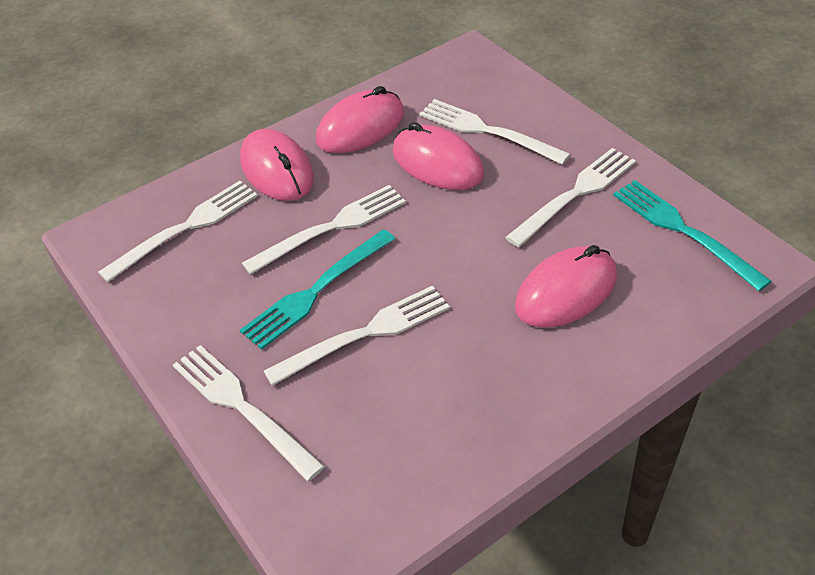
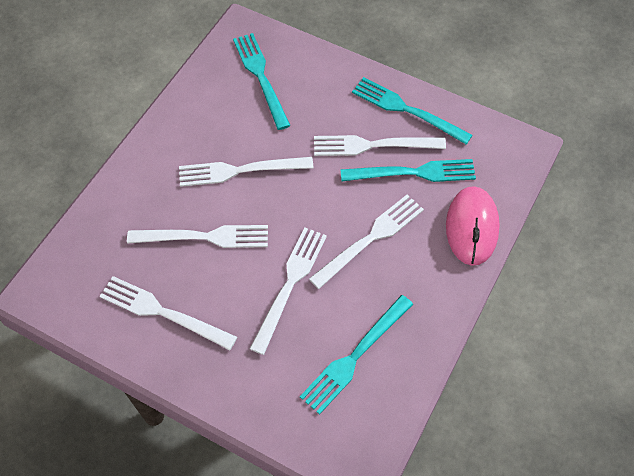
pink mouse: [240,129,314,201] [316,86,404,153] [393,122,484,190] [515,245,617,328] = 4 -> [446,186,500,266] = 1
turquoise fork: [240,229,395,350] [613,180,772,291] = 2 -> [233,33,291,130] [300,295,413,415] [340,159,476,182] [352,77,472,144] = 4

